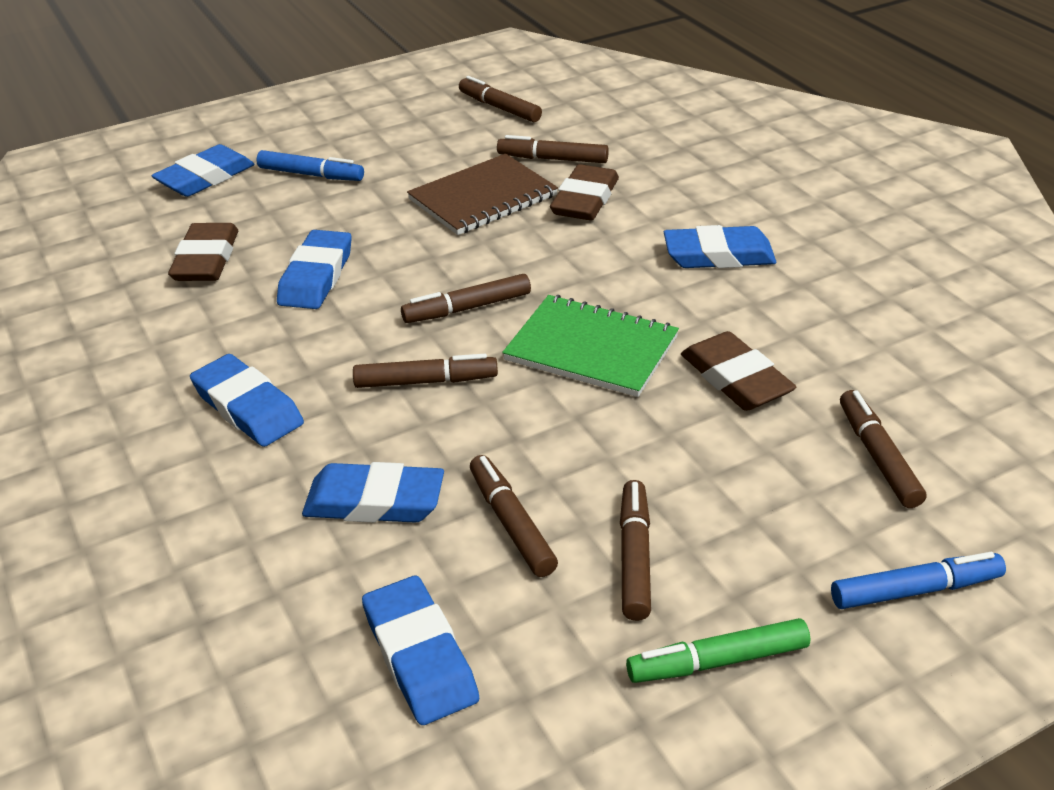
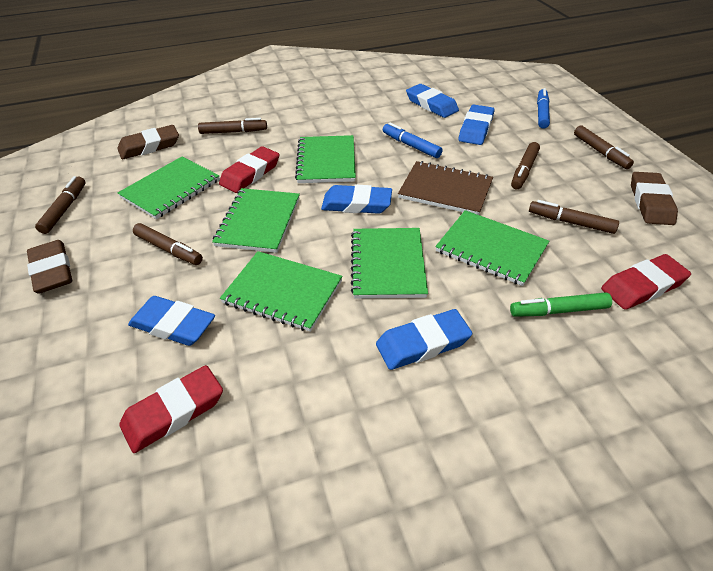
blue eraser: [152,144,255,197] [190,354,304,447] [277,230,352,309] [302,462,444,523] [362,576,479,725] [664,225,776,268] = 6 -> [128,296,215,346] [321,185,392,214] [376,309,472,370] [406,84,459,118] [459,105,495,145] = 5
brown marker: [353,354,498,388] [401,274,531,323] [459,76,542,122] [470,455,558,577] [497,135,609,163] [620,480,651,621] [840,390,926,508] = 7 -> [35,176,86,234] [133,223,203,265] [198,118,267,134] [511,142,540,189] [529,200,619,234] [574,125,634,169] = 6
green notebook: [502,295,679,397] = 1 -> [118,157,220,219] [212,188,300,253] [220,251,343,332] [295,135,356,183] [351,228,428,299] [435,210,549,286] = 6
red eraser: none = 0 -> [119,365,223,453] [219,146,279,193] [601,254,691,310] = 3

